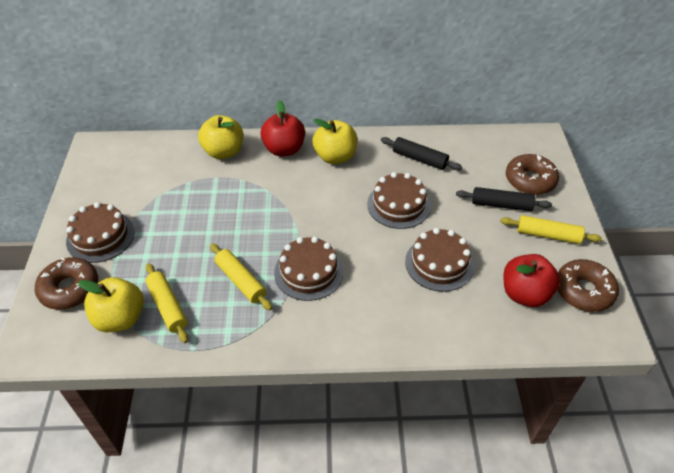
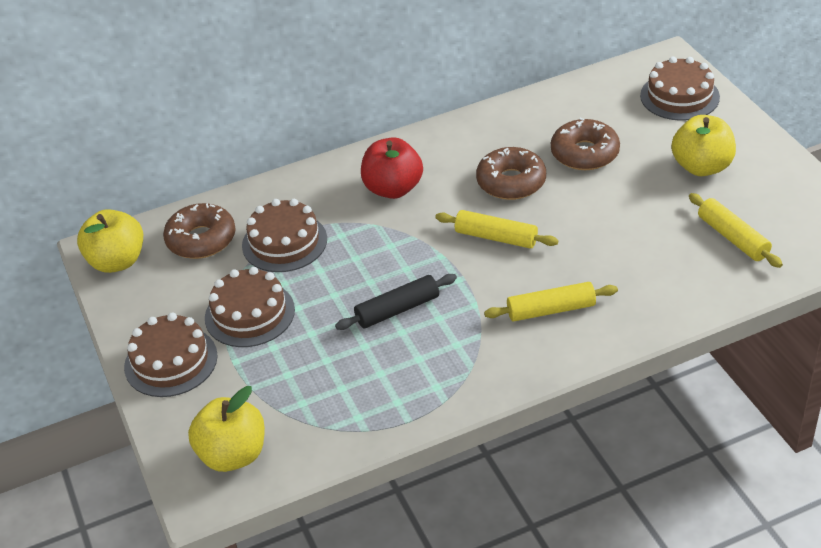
black rolling pin: [381,137,462,170] [456,187,552,211] = 2 -> [335,274,457,330] = 1
red apple: [260,100,305,156] [503,254,560,307] = 2 -> [361,137,423,199] = 1

